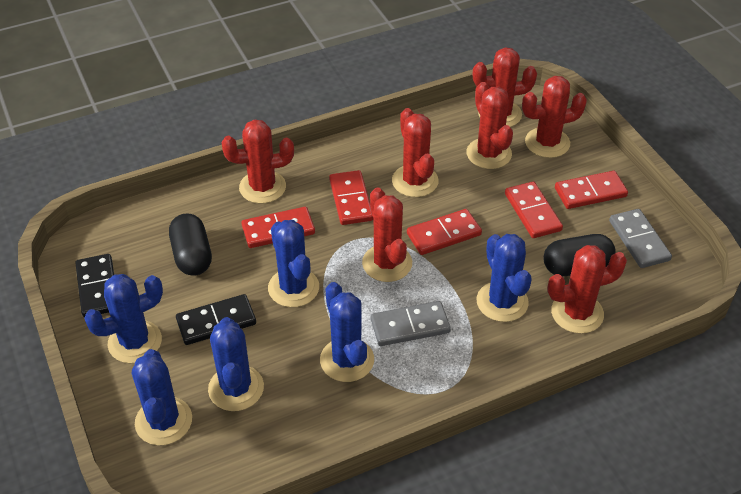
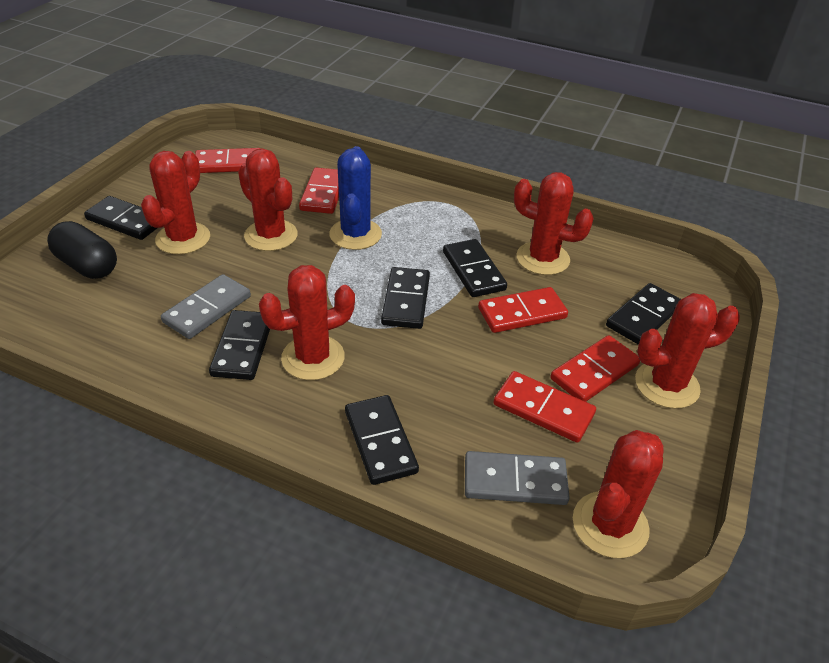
black capsule: [169,213,212,276] [543,234,616,276] = 2 -> [47,221,117,279] = 1
black domino: [75,254,114,317] [176,294,256,345] = 2 -> [84,196,157,240] [209,310,270,380] [345,395,419,485] [381,267,430,329] [443,239,507,297] [606,283,681,345] = 6
blue cactus: [84,274,163,363] [132,349,192,445] [208,317,264,411] [268,220,319,307] [320,282,374,382] [477,234,532,322] = 6 -> [329,146,382,250] = 1
red cactus: [222,119,294,204] [362,187,412,282] [392,108,439,197] [466,82,513,169] [473,47,537,127] [522,76,587,158] [547,245,627,334] = 7 -> [141,151,210,255] [238,148,298,251] [259,265,355,380] [514,172,594,275] [573,430,664,558] [635,293,740,409] = 6

